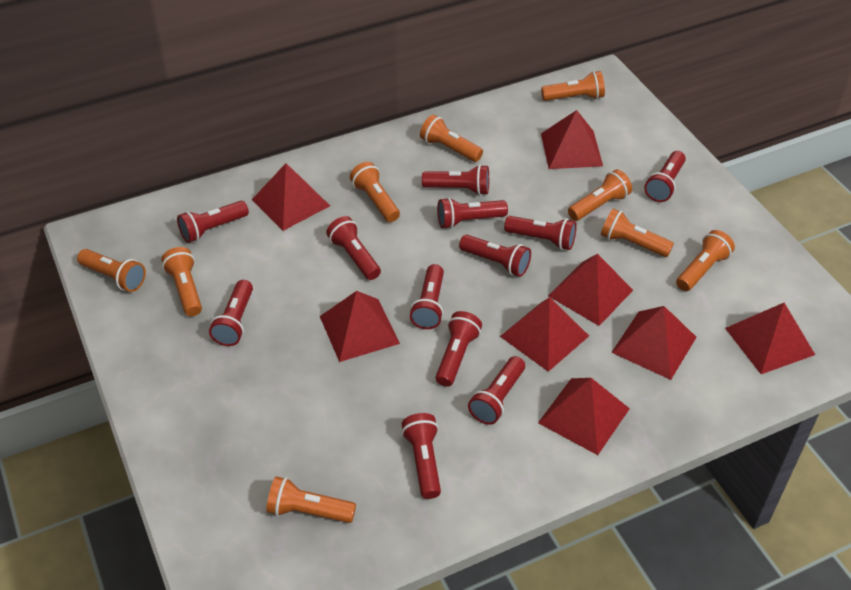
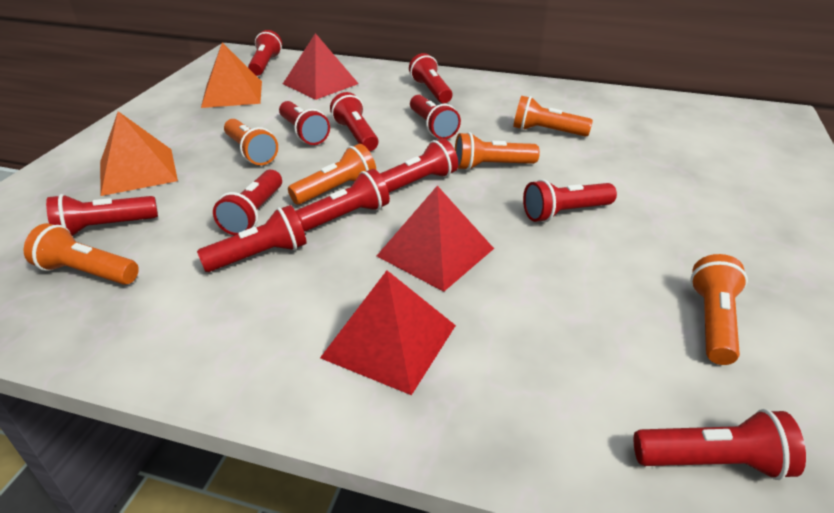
orange flashlight: [77,249,146,292] [161,247,202,316] [266,476,356,523] [350,162,400,222] [420,114,483,162] [541,71,605,101] [568,169,632,221] [601,209,674,257] [676,230,735,291] = 9 -> [24,223,139,285] [224,119,278,165] [288,144,376,205] [455,132,540,171] [513,96,593,137] [690,254,748,365] = 6
orange pyramid: none = 0 -> [100,111,178,196] [201,42,262,108] = 2
red pyramid: [252,163,330,231] [320,291,400,362] [500,297,589,372] [538,378,630,455] [541,110,603,169] [548,254,633,326] [611,306,697,380] [725,303,815,374] = 8 -> [283,33,359,100] [320,270,456,395] [377,186,494,292] = 3

